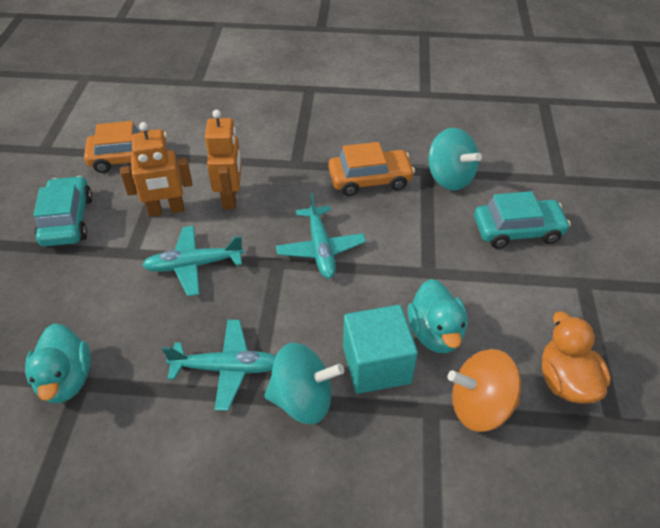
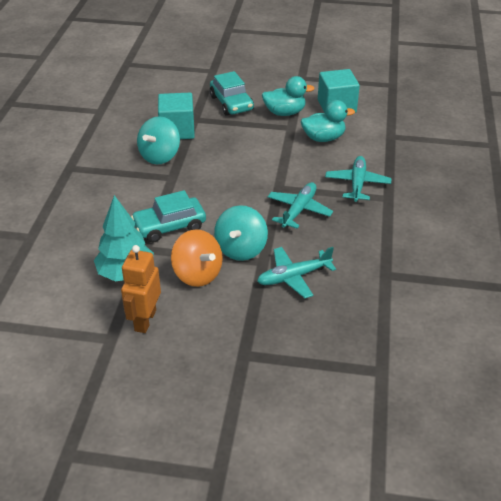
orange car: [84,121,167,173] [328,142,415,196] = 2 -> none = 0
orange duck: [542,311,611,404] = 1 -> none = 0
orange robot: [120,122,193,217] [205,110,242,210] = 2 -> [121,245,161,333] = 1
turquoise cube: [343,305,418,394] = 1 -> [158,93,195,139] [318,69,360,113] = 2
turquoise tree: none = 0 -> [94,195,154,281] = 1

